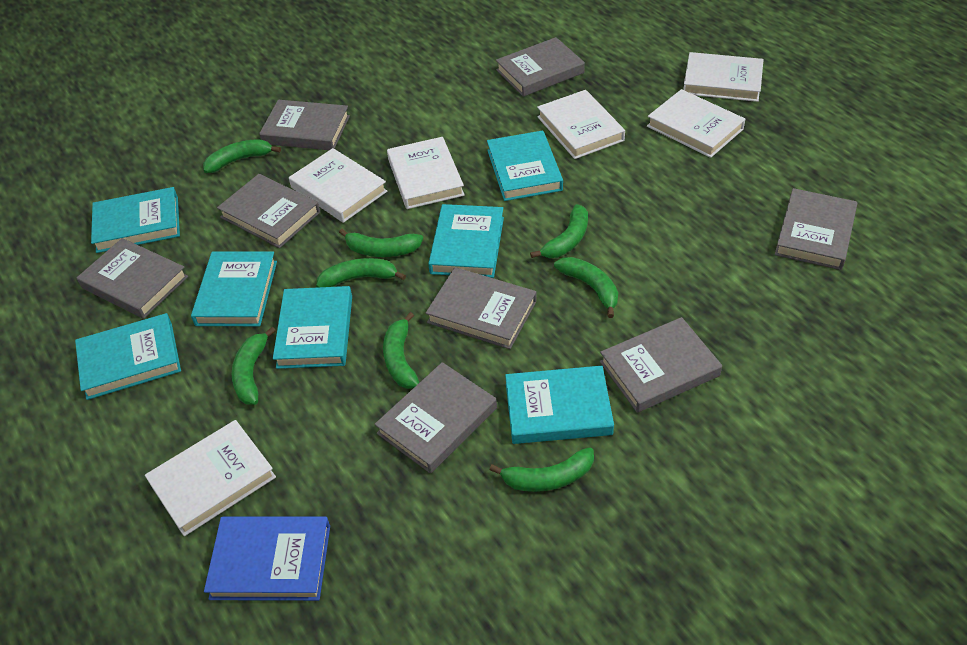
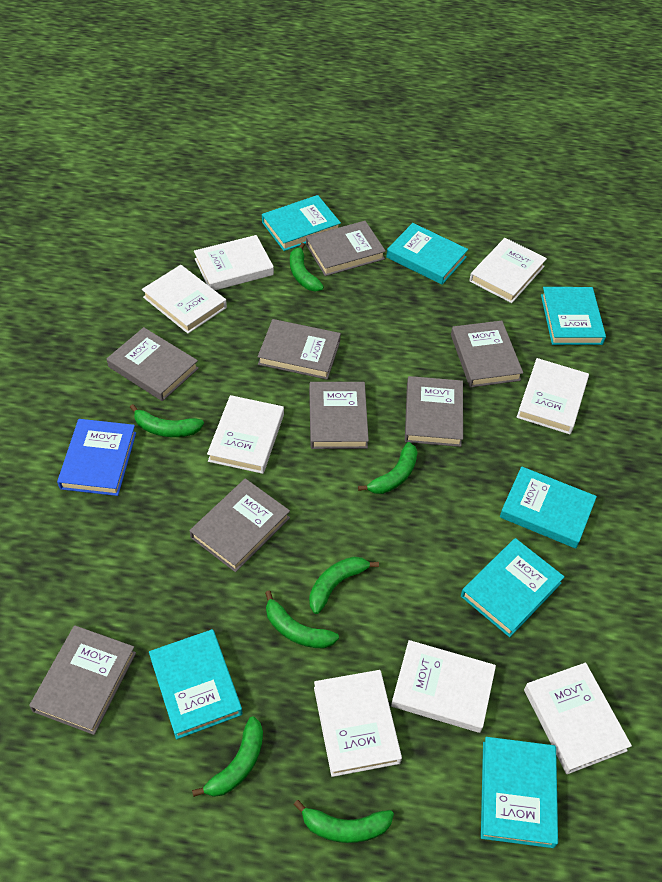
green banana: [203,139,281,173] [232,327,276,405] [316,258,406,287] [339,229,423,257] [383,312,420,389] [490,447,594,492] [530,204,588,258] [554,257,618,318] = 8 -> [130,404,204,437] [192,716,263,797] [265,590,339,649] [290,243,324,291] [294,800,394,843] [309,557,379,614] [358,442,418,494] = 7
white book: [145,420,276,536] [289,148,387,223] [387,137,465,209] [537,90,625,159] [647,89,745,158] [683,52,764,102] = 6 -> [142,265,227,334] [194,235,274,290] [207,395,284,474] [314,670,402,777] [391,640,496,733] [469,238,547,303] [517,358,589,434] [524,663,632,774] = 8

